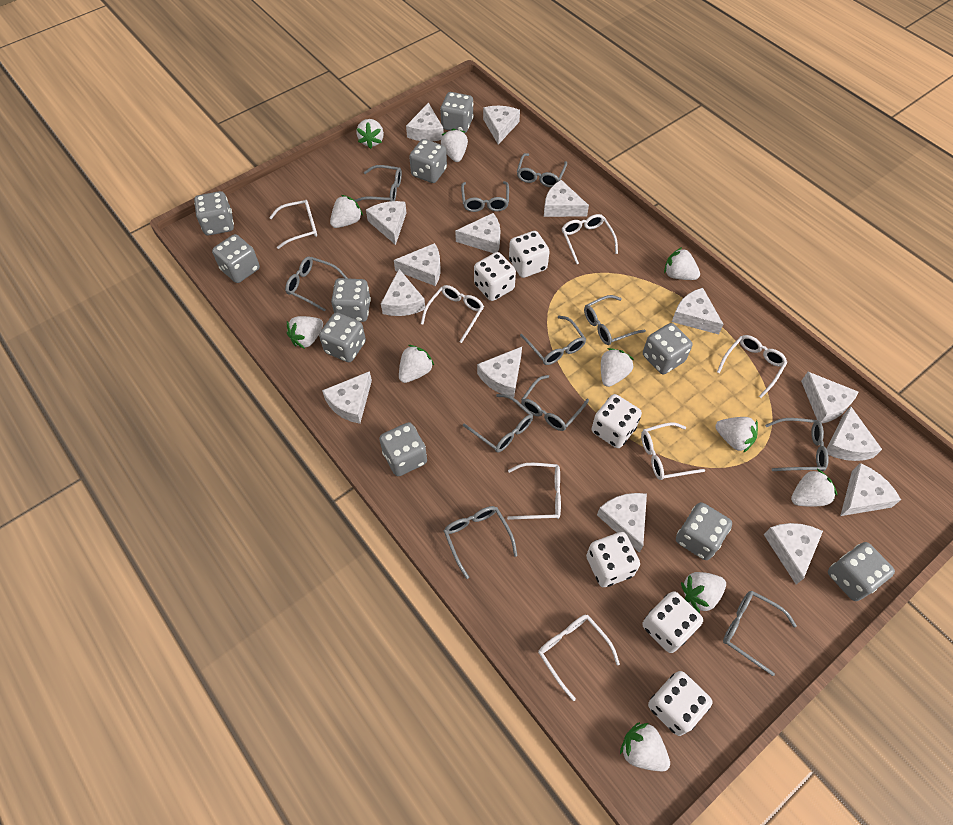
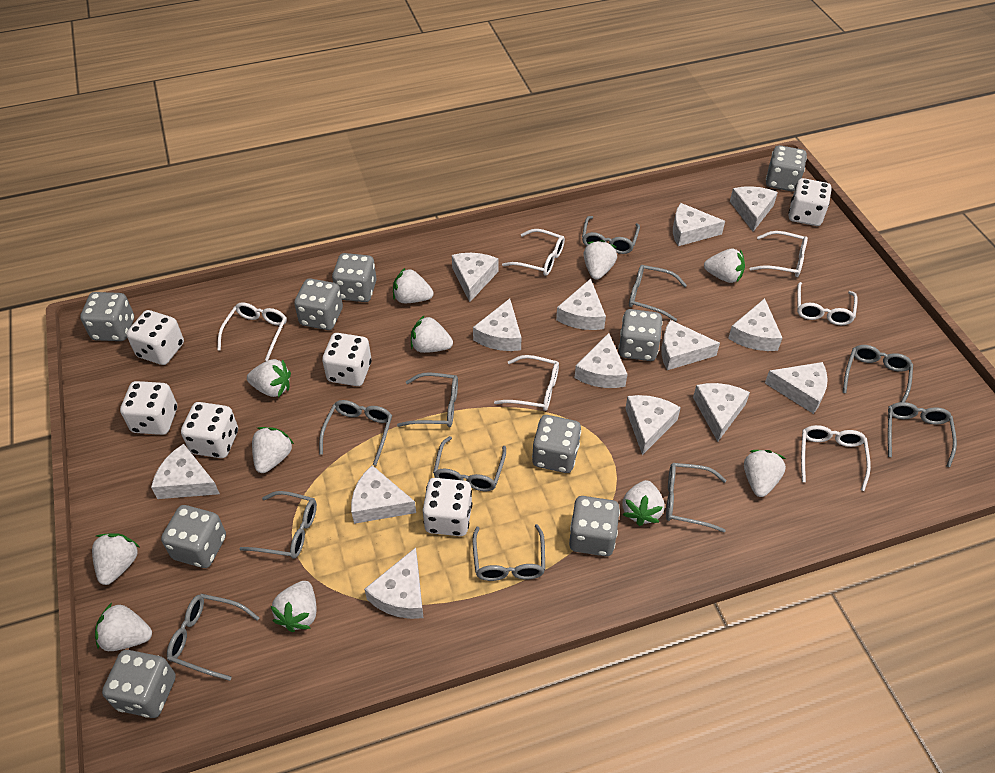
grey dice: [194,191,234,235] [212,234,260,283] [319,312,366,362] [331,278,371,322] [379,422,427,476] [409,139,447,183] [440,92,474,133] [643,323,692,374] [676,502,732,560] [828,542,895,601] = 10 -> [80,292,134,341] [102,650,176,718] [161,505,226,568] [294,278,343,330] [332,253,377,302] [532,415,581,473] [569,496,620,556] [618,309,663,361] [766,145,807,192] = 9
white cheese: [322,371,372,424] [366,201,406,245] [381,269,425,316] [394,243,440,286] [406,103,444,141] [455,213,500,253] [477,347,522,397] [483,106,520,145] [544,180,589,217] [597,493,647,553] [672,288,724,334] [764,523,823,585] [801,372,858,424] [827,406,882,461] [840,463,901,516] = 15 -> [151,444,220,499] [351,465,416,524] [364,547,423,619] [452,253,498,302] [473,298,522,351] [556,278,606,330] [575,333,627,388] [625,395,681,455] [661,320,720,370] [673,203,725,246] [693,383,750,442] [728,298,782,351] [730,186,778,232] [765,362,828,414] = 14
white glasses: [269,200,317,249] [421,285,484,343] [507,463,561,520] [538,615,620,701] [562,214,618,264] [641,422,705,480] [717,335,787,398] = 7 -> [217,302,287,361] [494,355,559,411] [502,229,565,276] [749,231,808,277] [797,282,858,325] [801,425,871,491] = 6

